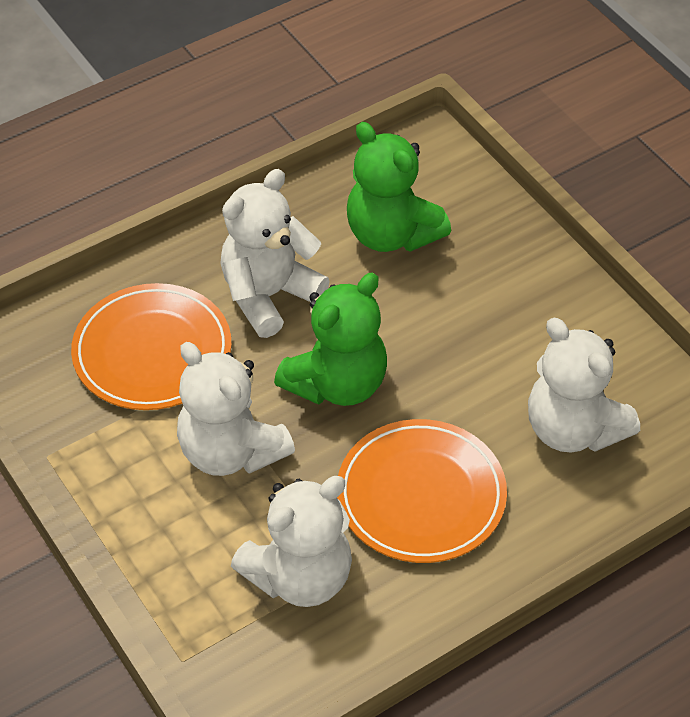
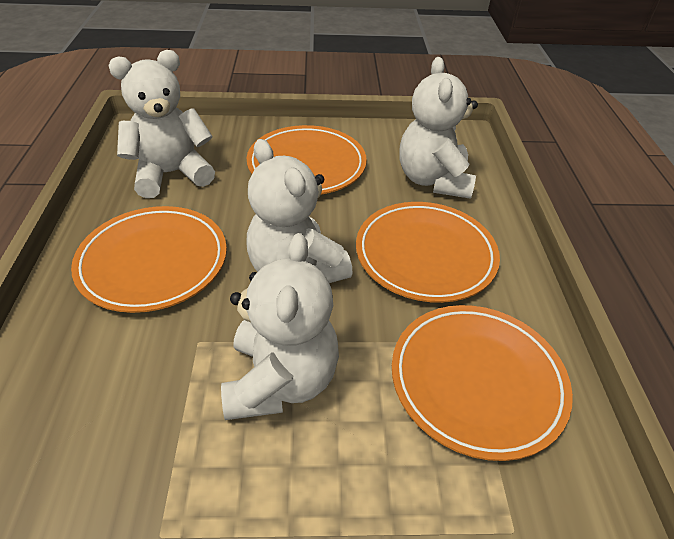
green teddy bear: [274,273,387,406] [347,122,451,252] = 2 -> none = 0
orange plate: [71,283,232,410] [337,419,507,563] = 2 -> [71,206,227,313] [247,125,367,194] [356,202,500,303] [392,305,573,461] = 4

